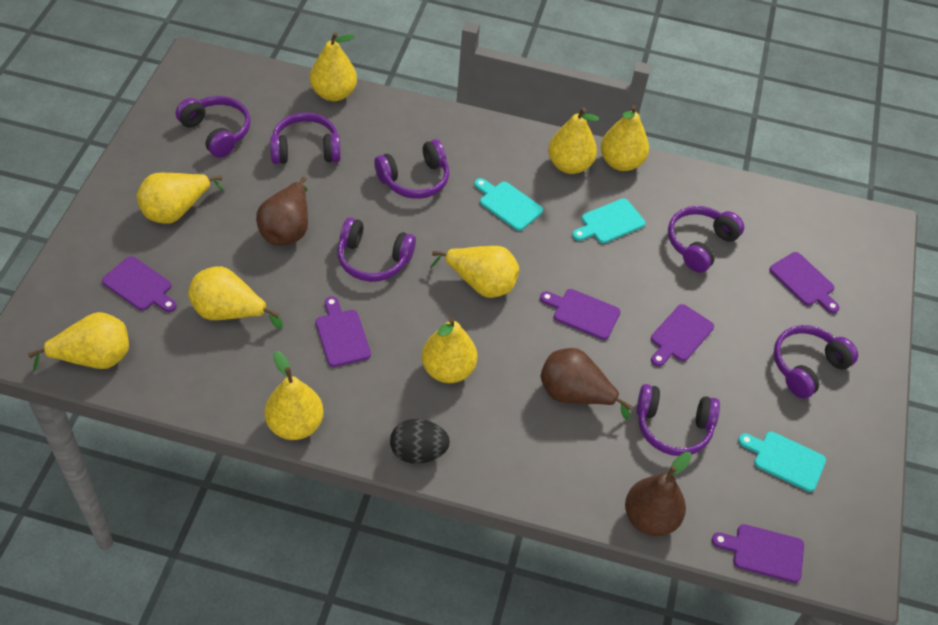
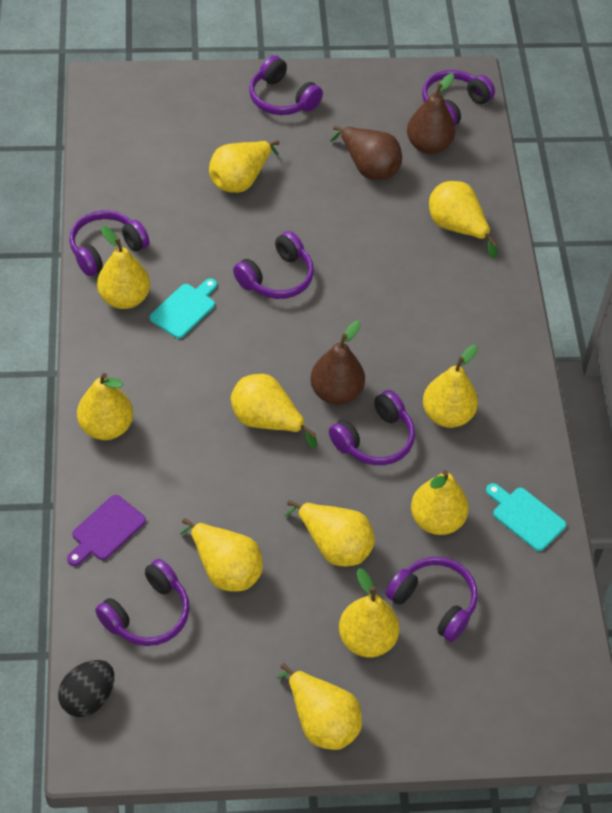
purple cutting board: [102,256,177,312] [316,296,371,367] [540,289,621,340] [651,304,714,366] [712,524,804,583] [769,252,840,313] = 6 -> [67,495,146,566] = 1
turquoise cutting board: [474,178,543,231] [572,198,645,243] [738,431,826,492] = 3 -> [150,278,217,339] [486,483,566,551] = 2
yellow pear: [28,312,129,371] [136,173,224,224] [188,266,283,329] [264,351,324,440] [310,32,357,101] [421,317,477,383] [430,246,519,298] [548,107,599,174] [601,105,649,171] = 9 -> [77,373,133,440] [97,226,150,309] [180,518,263,592] [209,140,279,193] [231,374,317,448] [277,663,362,750] [284,500,375,566] [339,568,400,657] [411,470,469,535] [423,345,478,428] [429,181,497,259] = 11

